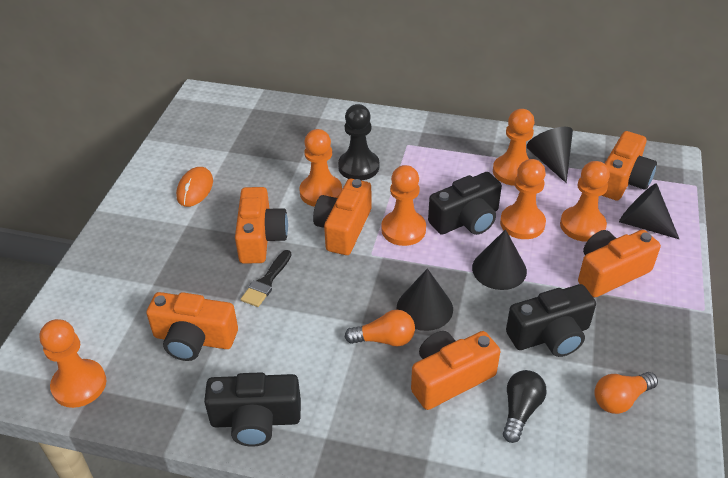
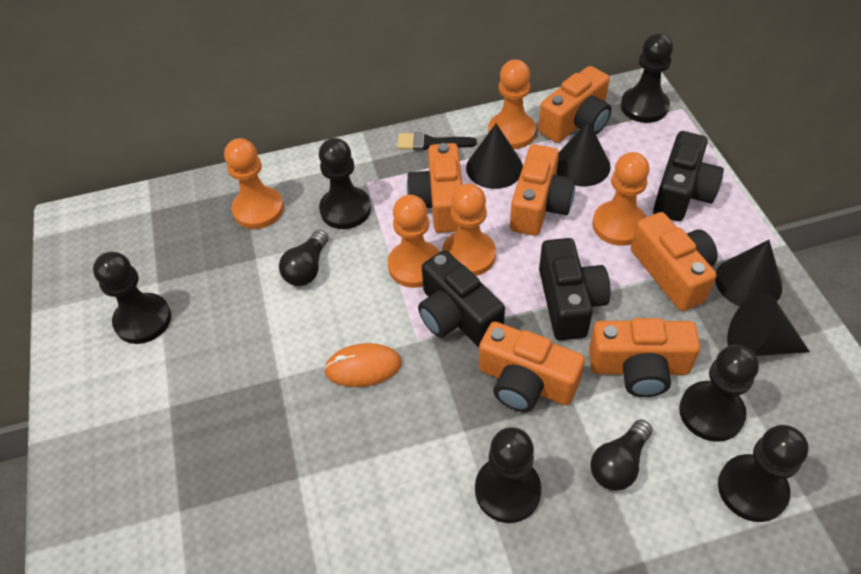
black light bulb: [503,370,547,443] = 1 -> [279,230,328,286] [590,420,653,491] = 2
black pawn: [338,104,379,180] = 1 -> [93,252,171,344] [319,138,371,229] [475,427,542,523] [621,33,673,123] [679,345,759,442] [718,425,808,522] = 6
orange light bulb: [345,310,415,346] [594,372,658,414] = 2 -> none = 0
orange pawn: [40,319,107,408] [299,129,342,207] [381,165,426,246] [493,109,535,186] [500,159,546,239] [560,161,610,242] = 6 -> [224,138,284,229] [388,195,440,288] [442,184,496,276] [488,60,536,149] [592,152,650,246] = 5

